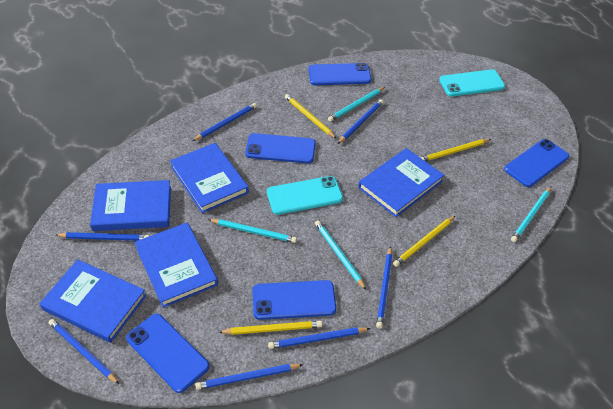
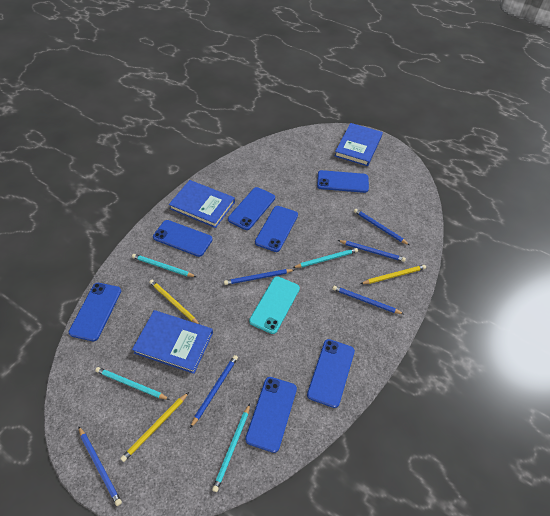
blue book: [39,260,146,343] [90,180,171,231] [135,223,218,308] [170,143,249,213] [358,148,444,217] = 5 -> [132,310,213,374] [169,180,235,228] [335,123,383,166] = 3
blue pencil: [49,319,119,384] [56,232,149,241] [192,103,257,141] [195,364,303,390] [268,327,370,349] [338,99,383,144] [376,246,392,329] = 7 -> [78,426,122,506] [190,355,238,428] [224,269,294,285] [332,286,403,314] [338,240,406,262] [354,209,409,245] = 6
blue phone: [126,313,210,393] [245,133,316,164] [253,280,336,320] [309,63,371,85] [504,139,569,187] = 5 -> [69,283,121,341] [153,220,213,257] [228,187,275,230] [245,377,297,453] [255,206,298,252] [307,339,355,408] [317,170,369,193] = 7
turquoise phone: [267,176,343,215] [439,69,505,96] = 2 -> [249,276,300,334] = 1
yellow pencil: [219,321,322,335] [285,94,337,139] [393,216,455,267] [420,139,491,161] = 4 -> [120,392,189,462] [149,280,199,324] [361,265,426,284] = 3

